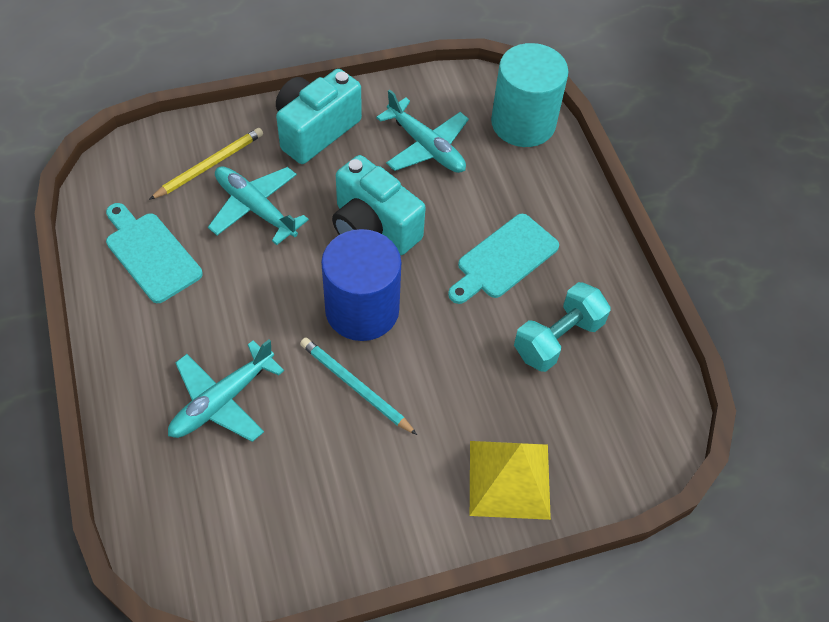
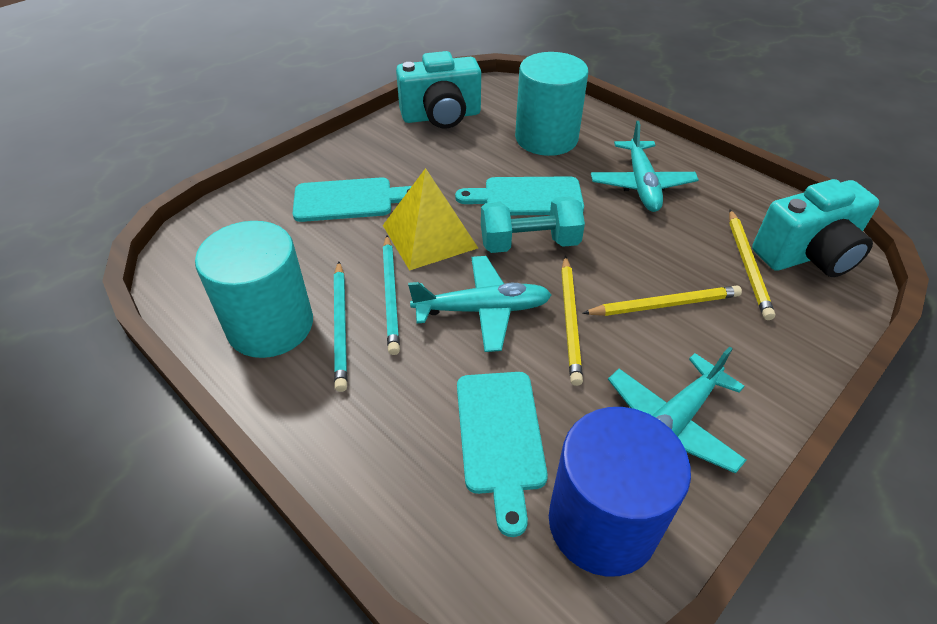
turquoise cutting board: [106,203,203,303] [448,214,559,304] = 2 -> [293,177,412,222] [455,176,584,215] [457,372,548,537] = 3
turquoise cylinder: [491,43,568,147] = 1 -> [195,221,313,358] [515,52,588,156] = 2
turquoise pencil: [300,338,417,435] = 1 -> [334,262,347,392] [383,235,400,355] = 2
yellow pencil: [149,128,263,200] = 1 -> [561,256,583,386] [582,286,742,316] [729,209,775,320] = 3

